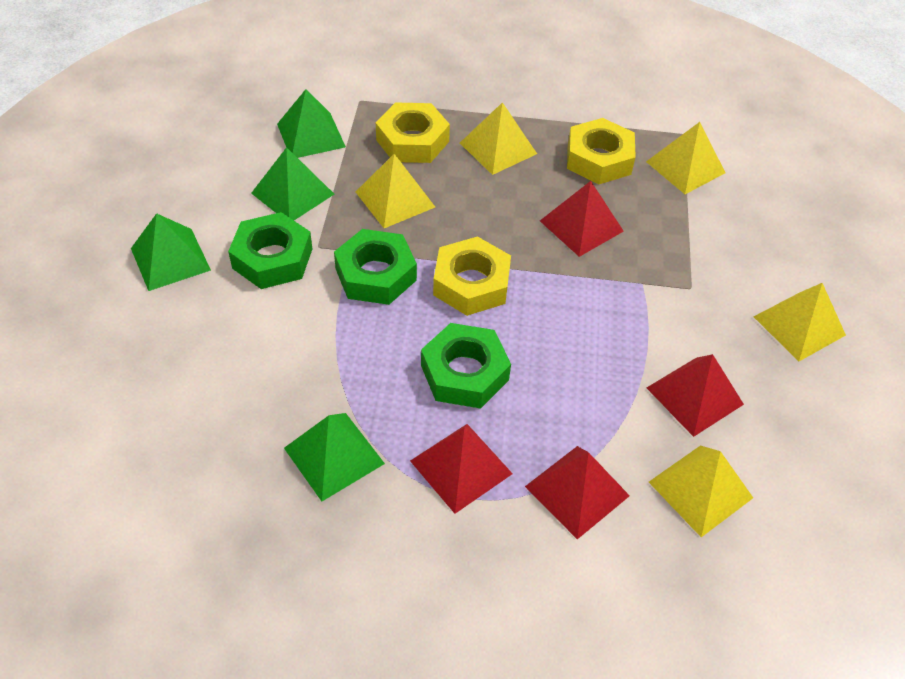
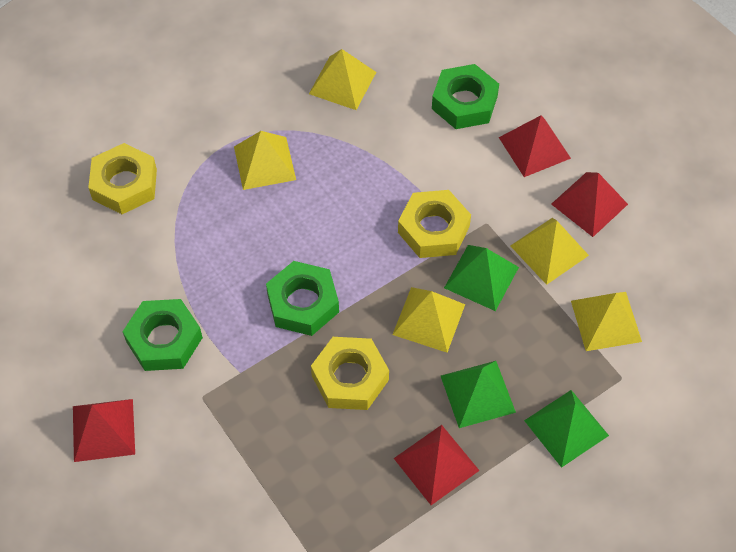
green pyramid: [131,213,211,291] [251,147,334,220] [277,89,346,158] [284,413,385,501] = 4 -> [441,361,516,428] [444,245,519,311] [524,390,609,468] = 3

